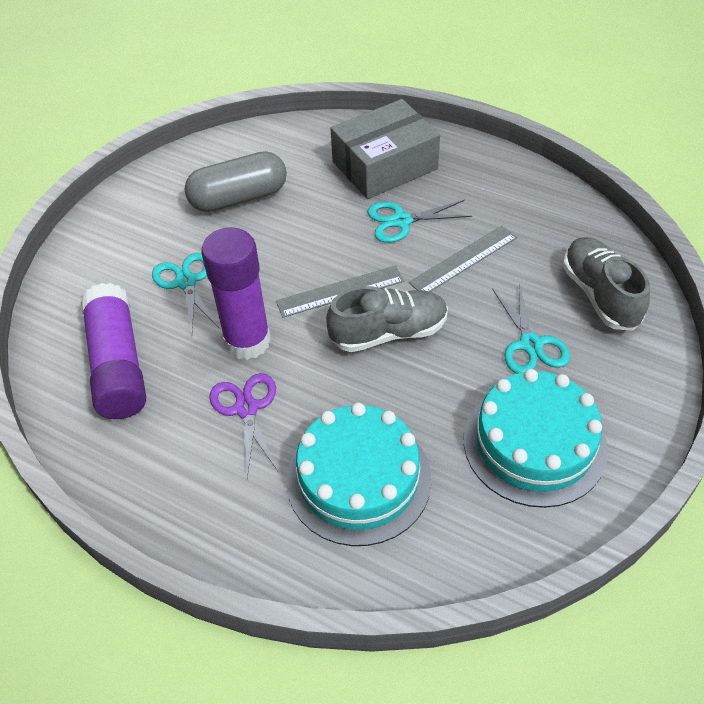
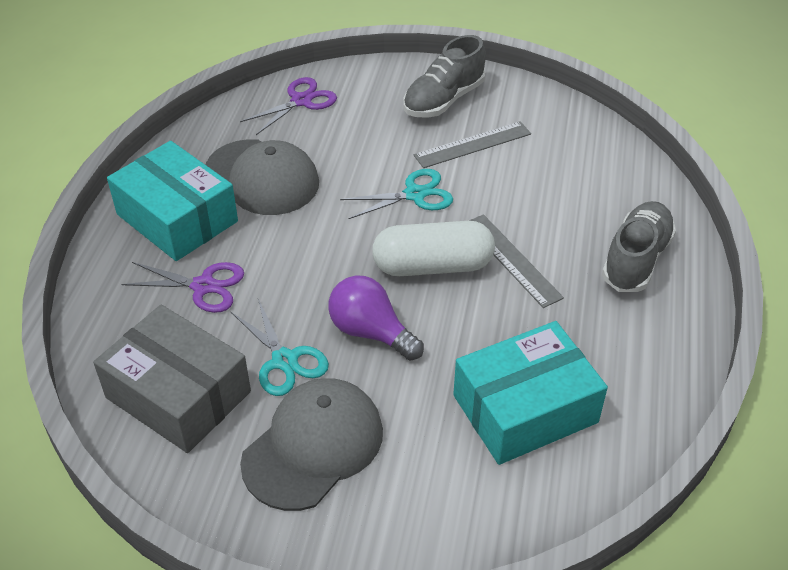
grey cap: none = 0 -> [206,139,319,215] [240,378,383,511] = 2
grey capsule: [185,151,287,212] = 1 -> none = 0
purple glue stick: [81,283,146,419] [201,227,271,360] = 2 -> none = 0
purple light bulb: none = 0 -> [328,276,424,361] = 1
purple scissors: [209,373,279,478] = 1 -> [121,262,244,313] [240,77,337,135] = 2
turquoise box: none = 0 -> [107,141,238,261] [453,321,608,465] = 2
turquoise cake: [286,403,432,546] [464,369,608,508] = 2 -> none = 0
turquoise scissors: [152,253,220,334] [367,200,472,243] [492,283,570,374] = 3 -> [231,299,329,396] [340,169,453,219] = 2
white capsule: none = 0 -> [372,221,495,276] = 1

